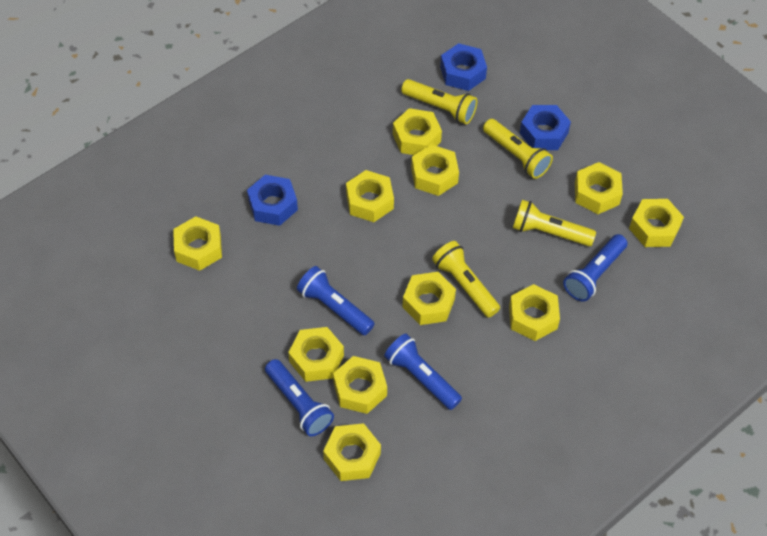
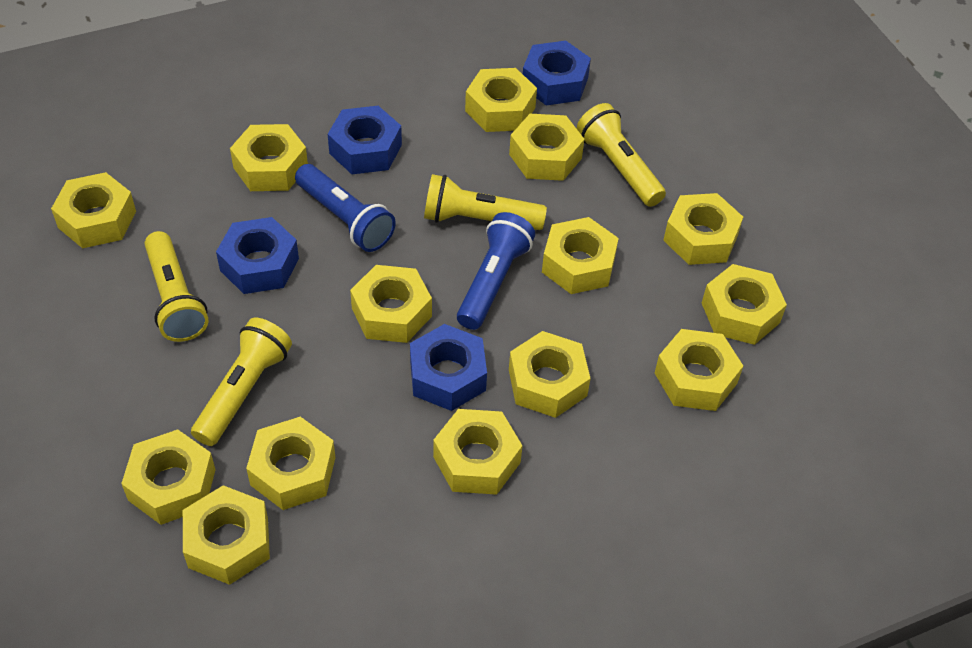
blue flashlight: [265,359,334,436] [297,266,375,335] [384,334,462,410] [563,234,627,302] = 4 -> [295,164,396,252] [457,212,535,330] = 2
blue nut: [247,175,298,226] [440,43,487,91] [520,105,571,150] = 3 -> [216,217,299,294] [328,106,402,174] [410,324,487,411] [523,41,591,105] = 4
yellow nut: [173,216,222,271] [288,327,344,382] [323,423,381,481] [333,356,387,414] [346,170,394,222] [393,108,442,155] [403,272,456,325] [411,144,459,196] [509,284,560,341] [575,162,623,214] [629,199,684,247] = 11 -> [51,172,136,249] [121,429,216,525] [183,485,270,585] [230,124,308,191] [246,417,335,510] [350,265,432,343] [433,409,523,495] [465,68,537,132] [509,114,584,181] [509,331,591,418] [542,217,619,294] [655,329,743,411] [663,193,743,265] [702,264,787,345] = 14

